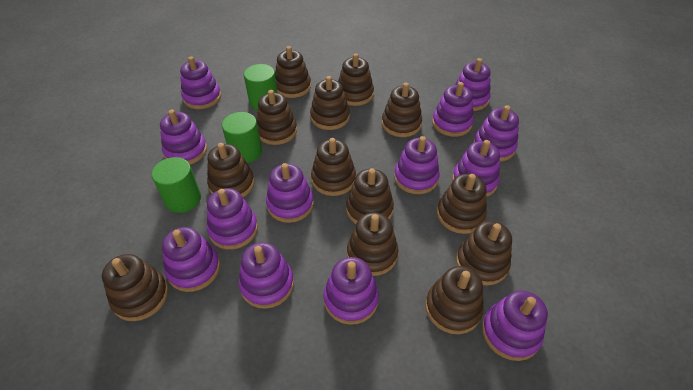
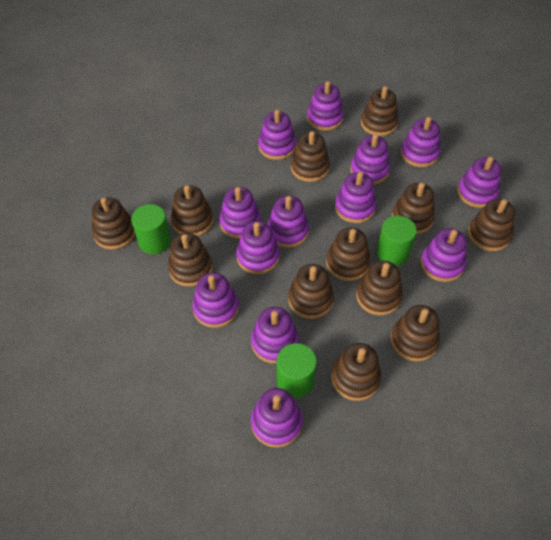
brown stacking toy: [102,254,168,321] [207,143,254,197] [256,90,297,145] [275,46,311,98] [310,76,350,130] [311,138,356,196] [338,53,374,106] [346,168,394,224] [347,212,398,276] [382,83,422,137] [425,266,484,334] [437,174,487,234] [456,221,512,286] = 13 -> [92,197,135,250] [168,233,213,287] [171,185,213,236] [288,264,334,319] [291,131,330,182] [326,228,371,281] [331,343,382,401] [356,261,403,316] [361,86,398,136] [391,305,440,362] [392,183,435,234] [468,199,515,251] = 12

